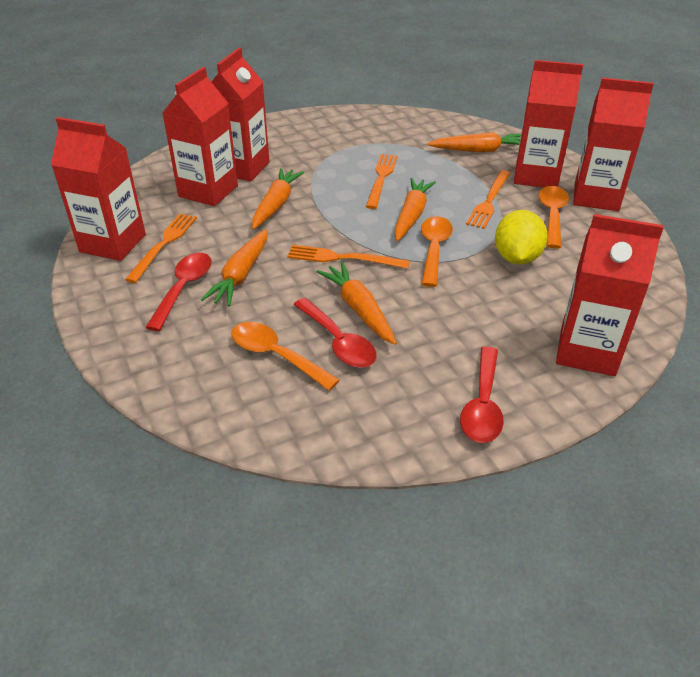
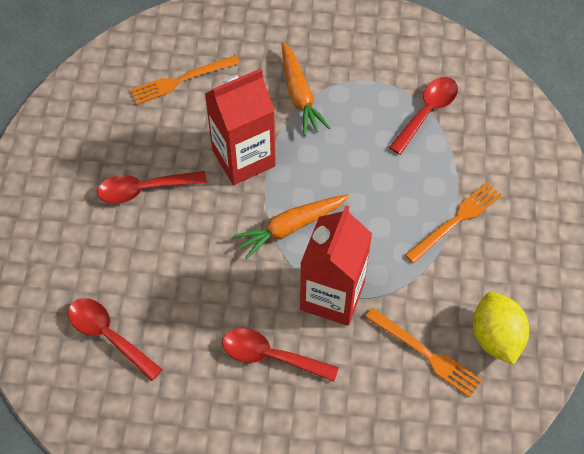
orange carrot: [201,229,268,306] [252,168,304,229] [316,262,397,345] [394,178,436,241] [427,132,521,152] = 5 -> [233,194,349,259] [282,42,330,136] = 2
orange fork: [125,214,197,283] [287,245,410,269] [366,154,398,209] [466,170,511,229] = 4 -> [130,55,240,105] [365,308,482,398] [405,183,502,263] = 3
orange spoon: [231,322,340,391] [421,216,453,287] [538,186,569,249] = 3 -> none = 0
red carton: [51,117,146,261] [162,67,238,206] [211,48,270,181] [514,60,583,187] [556,214,664,376] [573,78,654,211] = 6 -> [204,68,276,185] [300,205,372,326] = 2
red spoon: [145,253,212,331] [293,298,376,368] [460,347,504,443] = 3 -> [68,298,163,381] [97,171,207,204] [222,328,339,382] [389,77,458,155] = 4

